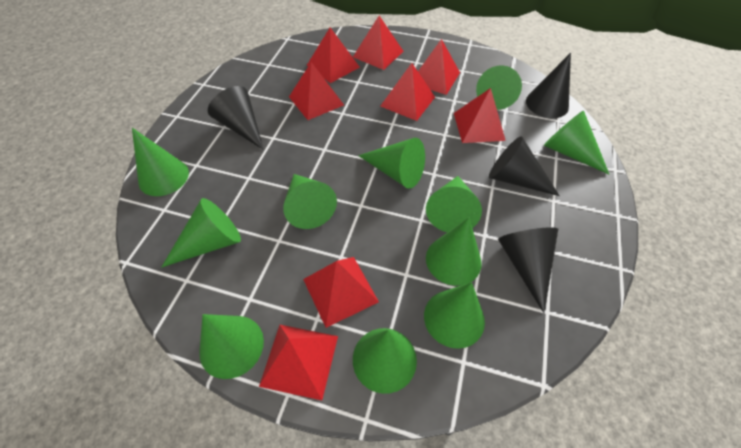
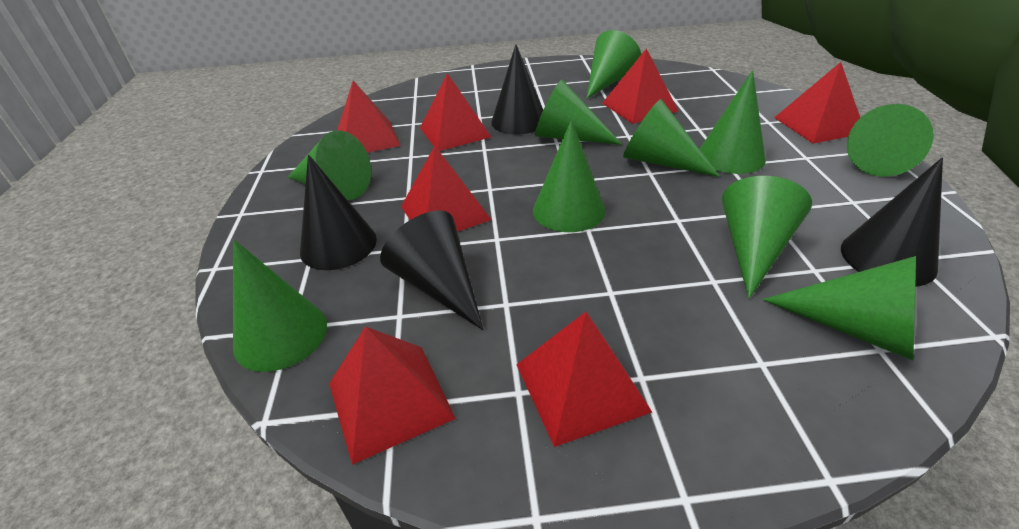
green cone: [132,128,189,196] [162,198,241,267] [199,314,264,379] [283,174,337,229] [353,328,417,394] [358,138,425,189] [424,282,485,349] [426,176,482,232] [426,218,482,286] [476,65,522,110] [544,111,609,174] = 11 -> [233,239,327,372] [288,130,371,200] [533,120,605,232] [535,79,622,145] [586,30,641,99] [623,99,720,177] [700,70,766,174] [722,176,812,298] [762,256,916,361] [847,104,934,177] = 10
red pyramid: [259,325,338,400] [289,62,344,120] [303,257,379,328] [307,28,360,83] [353,16,403,70] [380,63,435,121] [418,39,460,95] [454,88,506,143] = 8 -> [329,326,456,465] [337,80,401,153] [401,146,492,232] [420,73,491,151] [516,312,652,447] [602,48,678,124] [774,62,860,144] = 7

